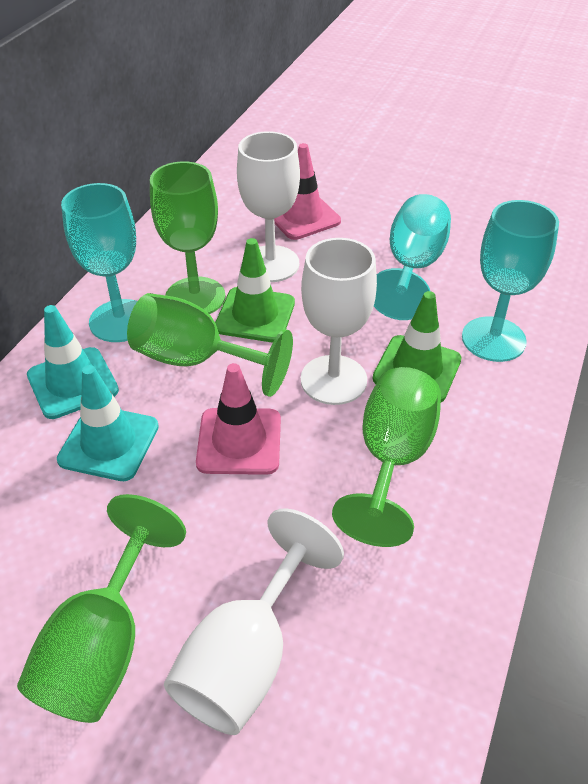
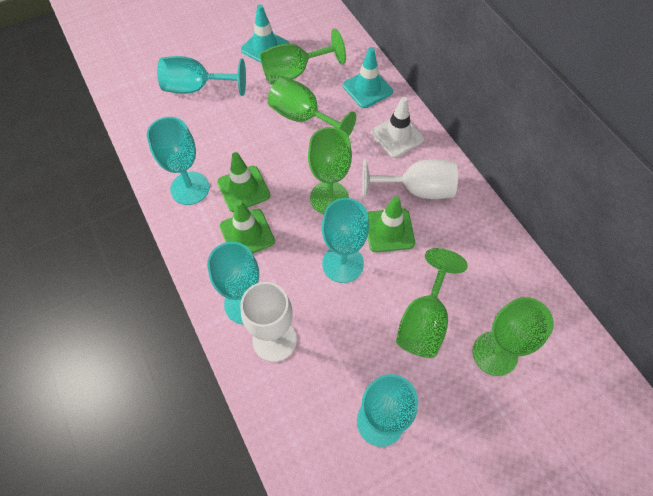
green goblet: [17,494,186,723] [127,293,293,397] [150,161,225,314] [332,367,441,547] = 4 -> [260,29,346,85] [268,77,356,136] [308,127,352,214] [396,248,468,358] [472,297,554,376] = 5
green traffic cone: [215,238,295,342] [372,291,462,402] = 2 -> [217,152,270,212] [220,200,275,254] [367,196,415,252] = 3
pink traffic cone: [196,363,281,475] [274,143,341,240] = 2 -> none = 0
turquoise goblet: [61,183,137,342] [374,194,451,320] [462,200,559,362] = 3 -> [147,117,209,205] [157,56,246,96] [207,242,259,324] [322,198,369,283] [357,374,418,447] = 5
white goblet: [164,508,344,735] [237,131,300,282] [301,238,377,405] = 3 -> [240,282,297,362] [362,159,458,199] = 2
white traffic cone: none = 0 -> [371,97,424,158] = 1

